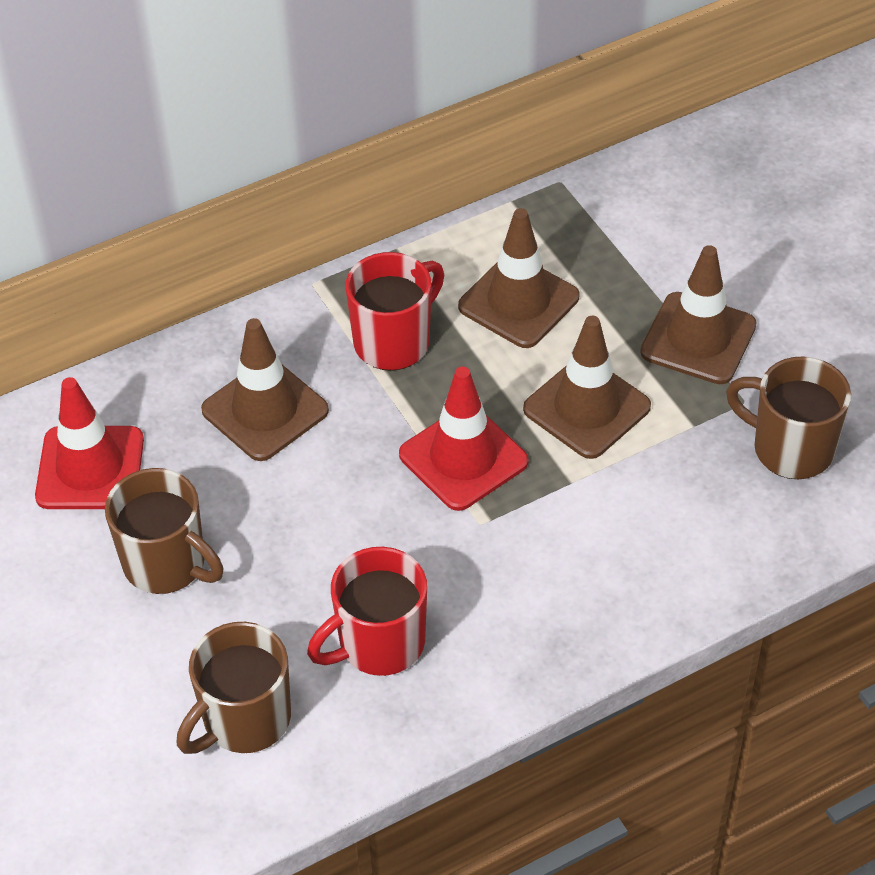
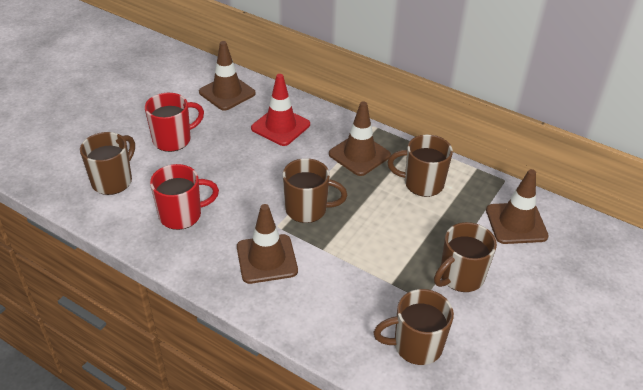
brown mug: [105,468,223,594] [176,622,291,754] [726,356,851,480] = 3 -> [80,132,135,195] [283,158,347,223] [373,289,454,365] [387,135,453,197] [434,222,497,292] = 5
red traffic cone: [35,377,144,509] [399,367,528,511] = 2 -> [251,74,310,146] = 1

